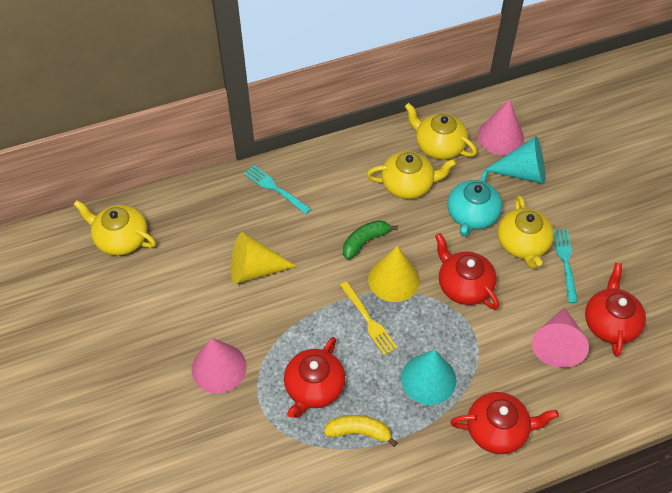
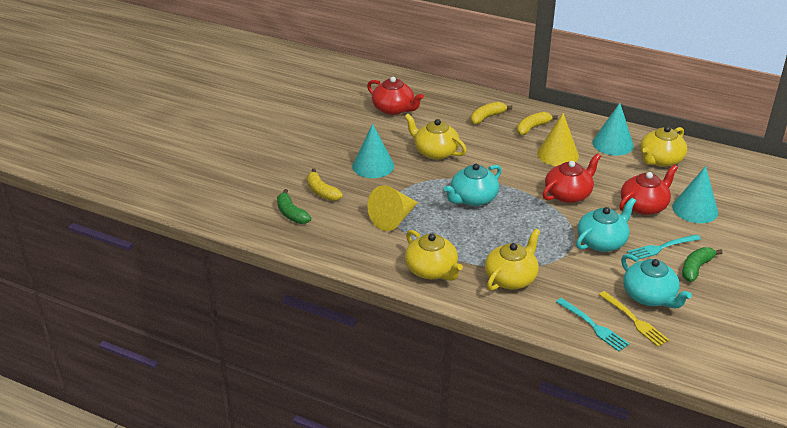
green banana: [343,220,398,260] = 1 -> [277,189,311,224] [682,247,723,282] = 2
pink cone: [192,338,247,393] [478,99,524,155] [532,307,589,368] = 3 -> none = 0
red teapot: [284,337,345,418] [435,233,499,310] [450,392,559,454] [585,263,646,357] = 4 -> [367,77,424,115] [543,153,601,203] [619,165,678,215] = 3
turquoise cone: [401,349,456,405] [485,136,545,184] = 2 -> [352,124,394,178] [592,103,634,156] [672,166,718,223] = 3
turquoise teapot: [447,170,502,237] = 1 -> [444,164,502,206] [576,198,636,252] [621,254,692,309] = 3
yellow banana: [324,415,397,447] = 1 -> [307,168,343,201] [471,102,512,124] [517,112,558,135] = 3

